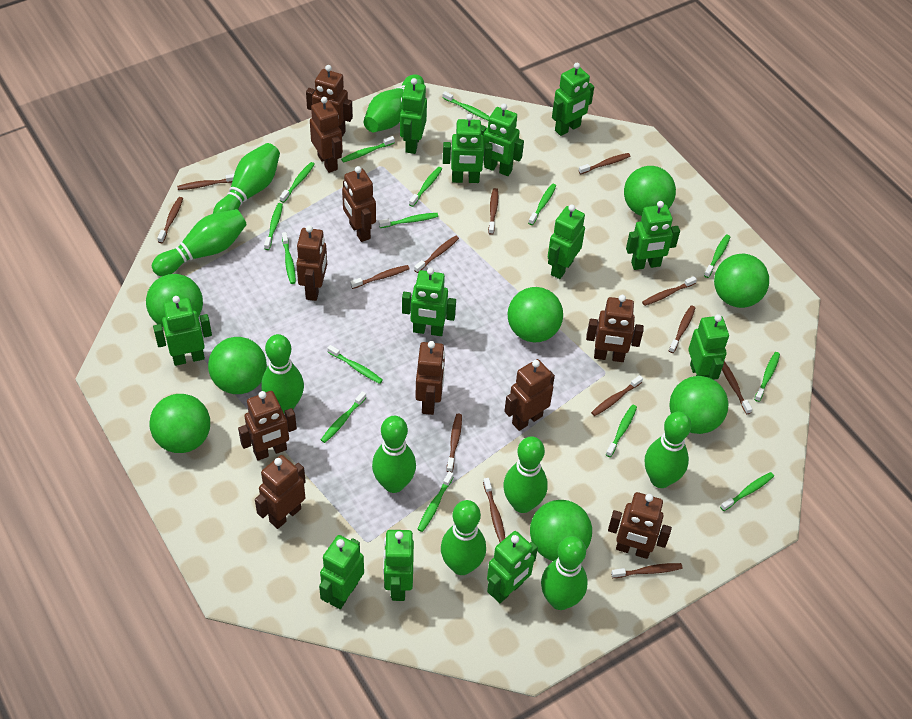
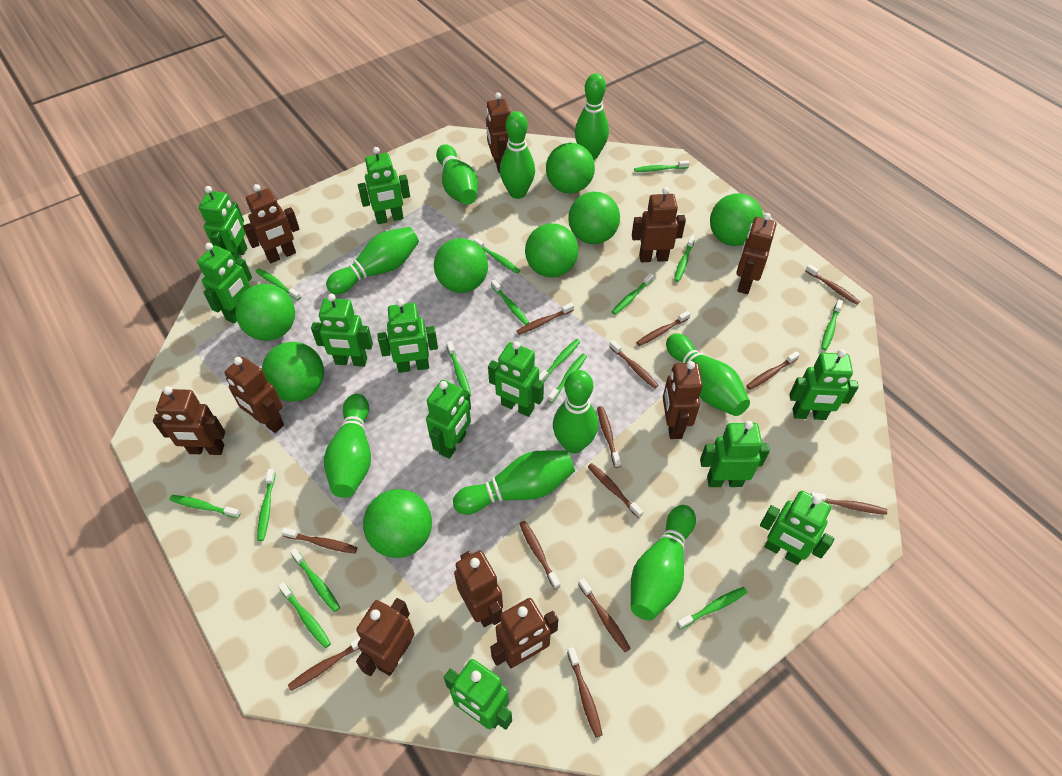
green robot: [153,296,212,366] [319,535,364,609] [383,530,414,601] [400,78,427,154] [402,267,456,336] [443,114,493,183] [481,104,524,176] [487,531,538,603] [548,205,585,279] [552,63,594,136] [626,201,680,270] [688,314,729,380] = 12 -> [197,243,252,324] [199,186,247,261] [311,294,373,367] [358,147,410,224] [377,299,438,373] [426,380,471,459] [444,659,512,730] [488,341,544,417] [700,421,770,487] [760,491,834,565] [789,349,859,420] = 11

